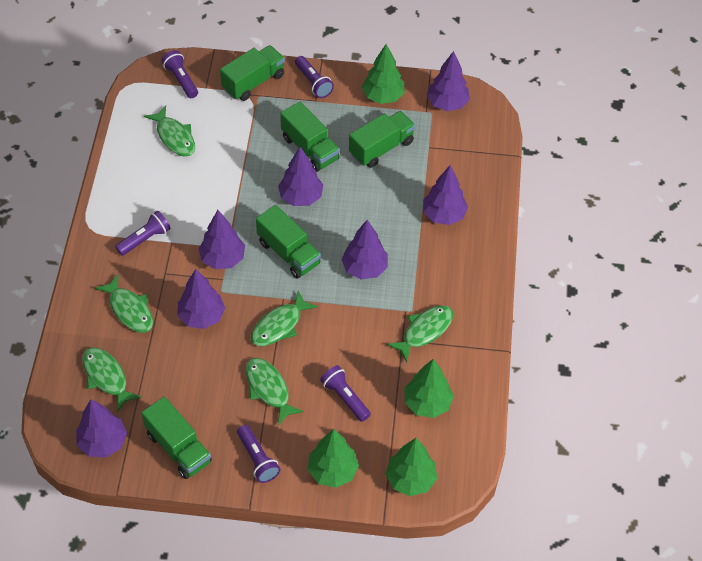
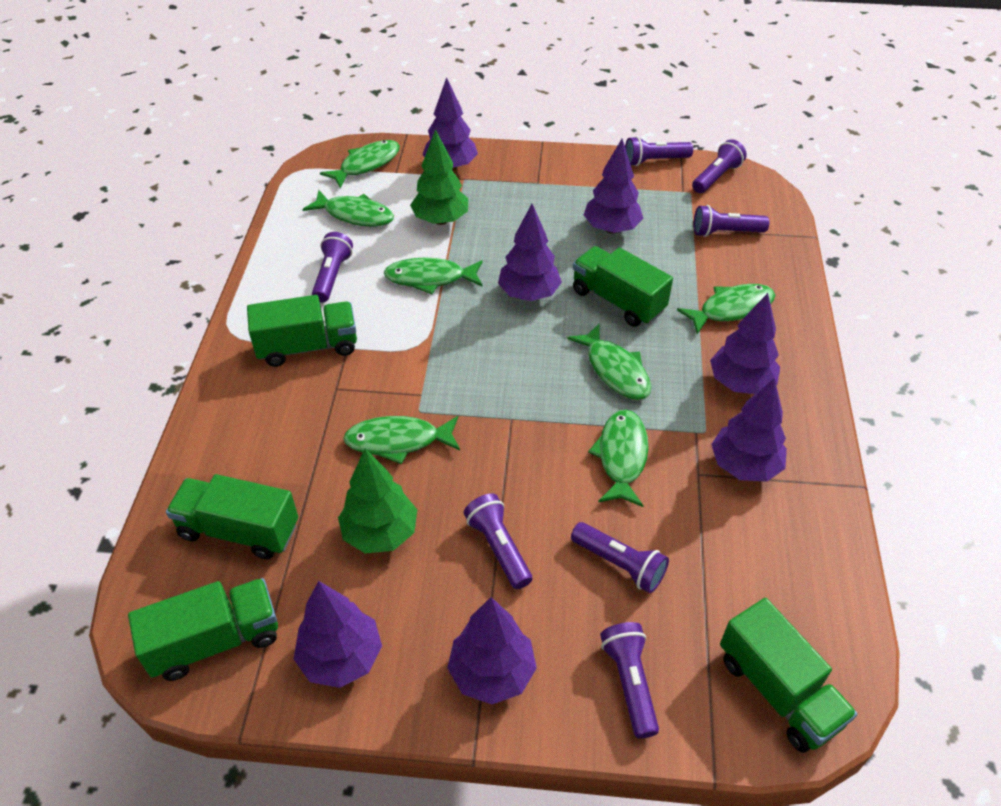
green fish: [82,347,142,412] [95,274,153,333] [144,105,195,157] [246,358,304,426] [251,291,318,346] [387,306,453,362] = 6 -> [303,190,394,227] [320,140,400,189] [343,416,460,464] [384,257,483,294] [567,324,651,400] [588,409,649,507] [677,284,775,334] = 7
green tree: [308,429,359,488] [362,44,405,104] [386,438,437,496] [404,359,454,418] = 4 -> [338,448,417,554] [410,129,468,225] = 2
purple flashlight: [115,211,170,256] [162,50,198,98] [237,425,280,483] [295,56,334,98] [320,365,371,422] = 5 -> [312,232,353,302] [464,493,532,589] [571,522,669,593] [600,622,659,739] [625,136,693,166] [692,139,747,193] [694,205,769,237] = 7

